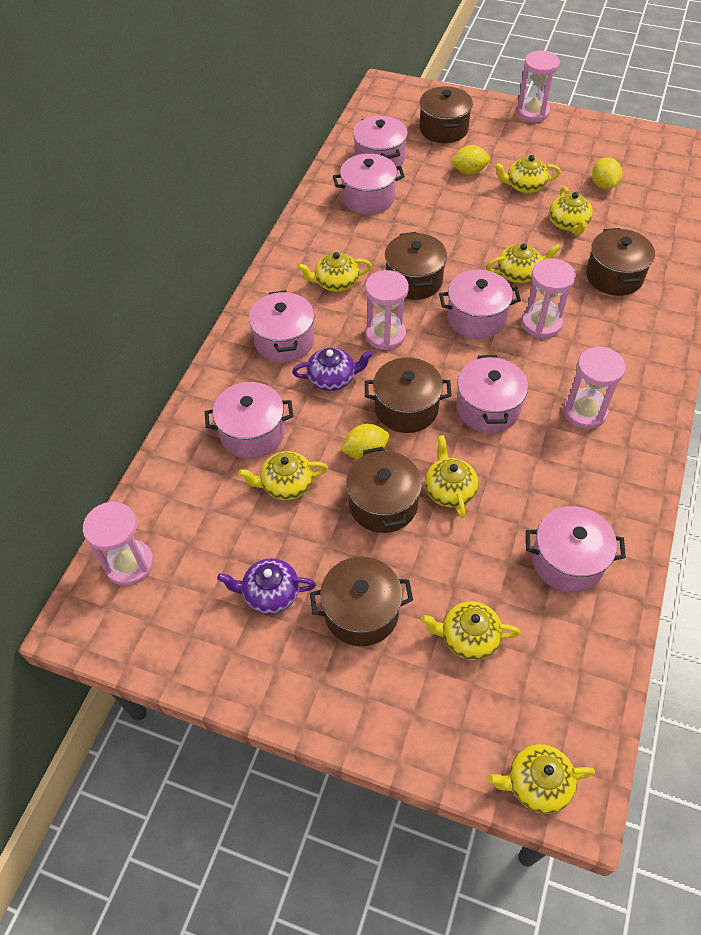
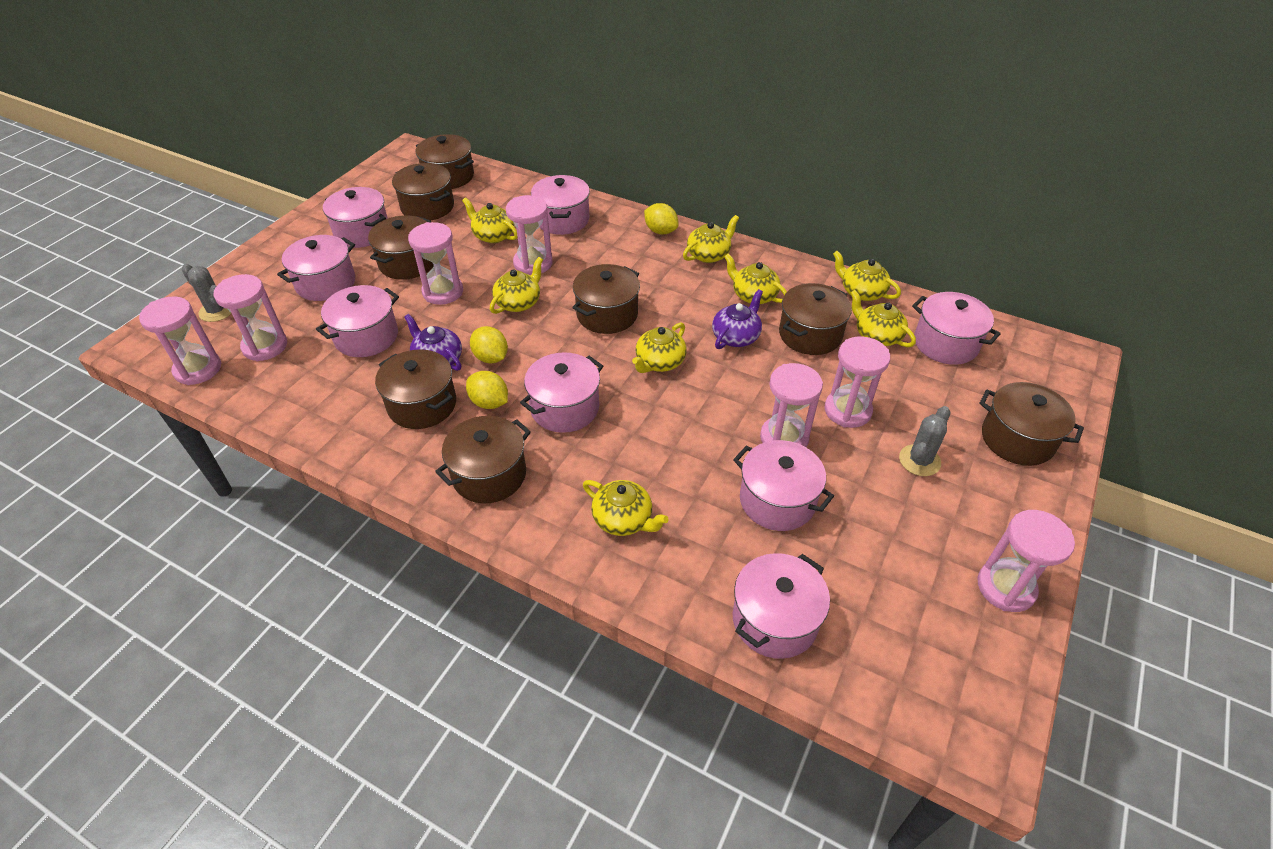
brown pot: [310,557,413,646] [346,447,422,533] [365,357,452,433] [385,232,447,300] [419,86,473,143] [586,228,655,296] = 6 -> [368,215,434,280] [375,349,456,429] [392,163,454,220] [416,134,474,189] [435,416,531,504] [572,264,640,334] [779,283,852,355] [979,382,1084,466] = 8
grey cactus: none = 0 -> [182,264,232,322] [899,406,950,476] = 2
pink hourglass: [83,501,154,586] [365,270,409,350] [517,51,560,122] [521,258,576,338] [563,347,626,429] = 5 -> [139,297,221,385] [214,274,287,361] [408,222,463,305] [506,195,553,275] [760,363,823,448] [825,336,890,428] [978,510,1075,612] = 7
pink pot: [205,382,293,459] [249,290,314,363] [333,153,405,215] [353,115,408,166] [439,270,521,339] [456,355,528,433] [526,506,626,593] = 7 -> [277,235,355,301] [316,285,399,357] [323,187,388,248] [520,352,603,433] [531,175,590,235] [733,440,834,531] [733,553,830,659] [912,292,1001,365] = 8

